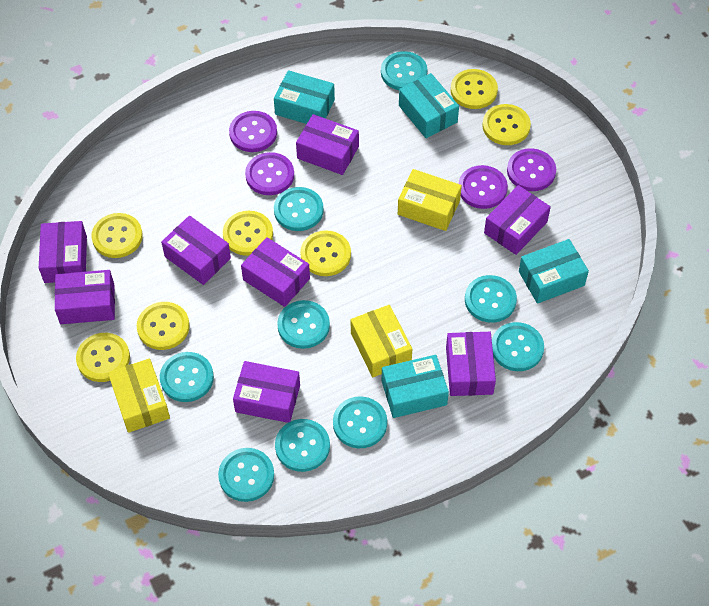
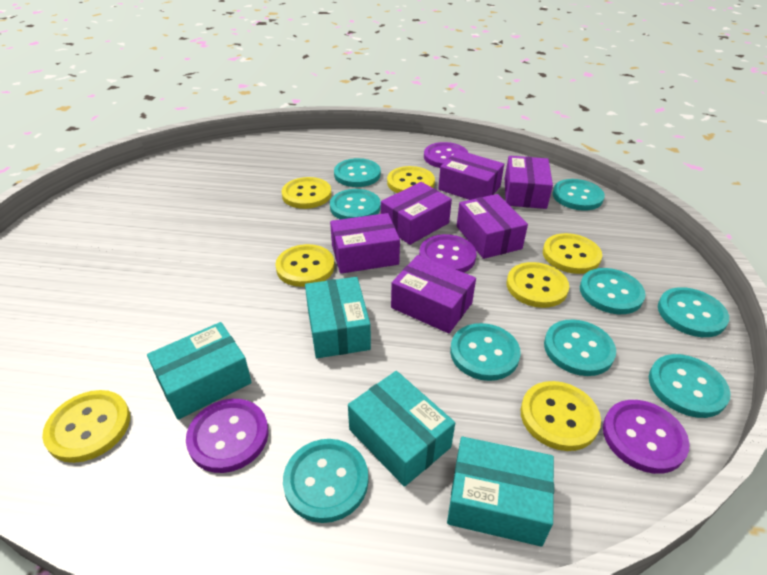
purple box: [39,221,87,283] [55,270,115,324] [161,216,231,285] [233,361,300,423] [241,237,310,307] [296,114,359,175] [446,332,496,396] [484,185,551,255] = 8 -> [330,213,400,274] [381,182,452,245] [391,255,476,333] [438,150,504,200] [457,194,528,259] [505,156,553,209] = 6
yellow box: [108,358,170,433] [351,305,412,377] [398,169,462,231] = 3 -> none = 0

